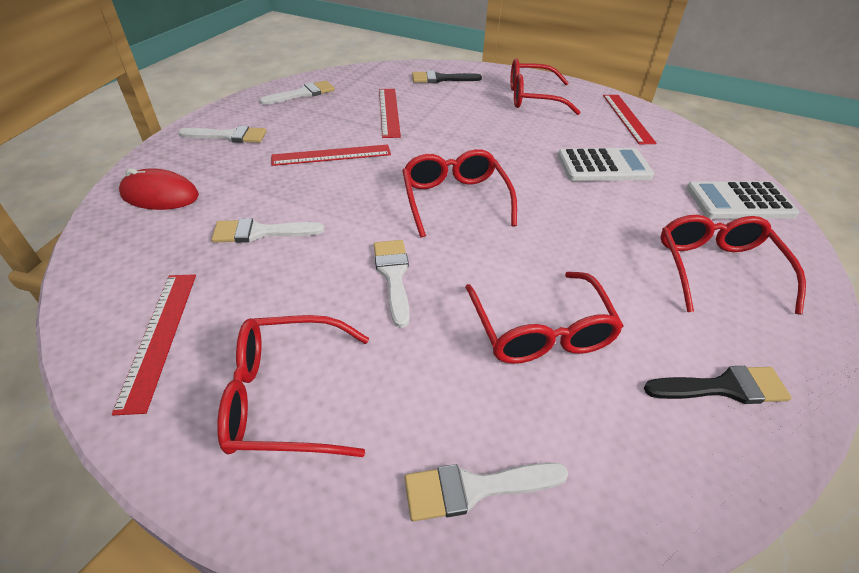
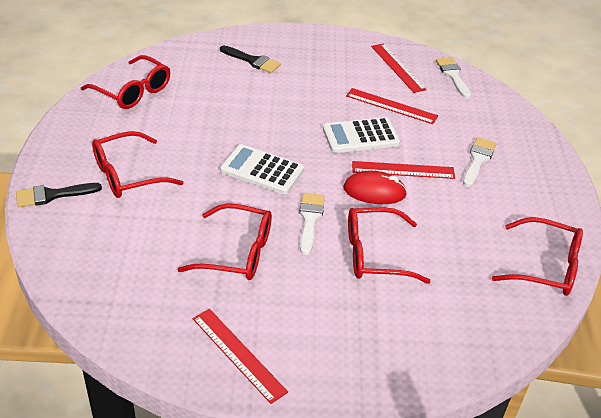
white brush: [178,126,266,143] [211,218,324,243] [260,81,335,105] [374,240,410,328] [405,462,568,521] = 5 -> [299,193,325,255] [436,57,471,99] [463,137,496,187] = 3

